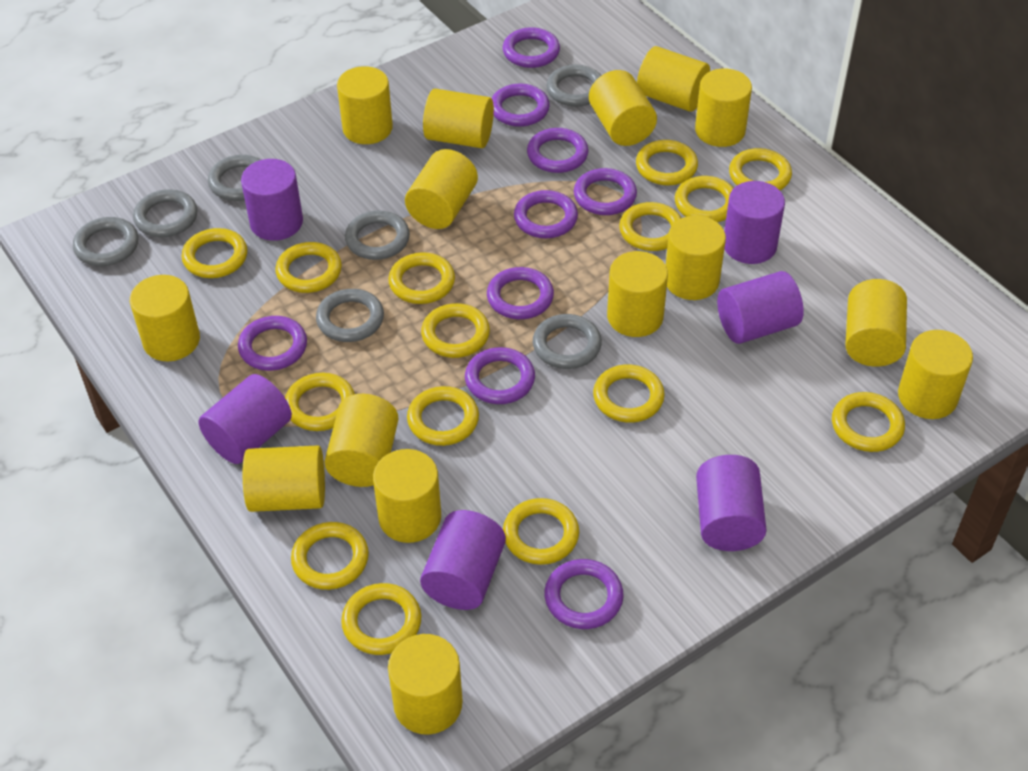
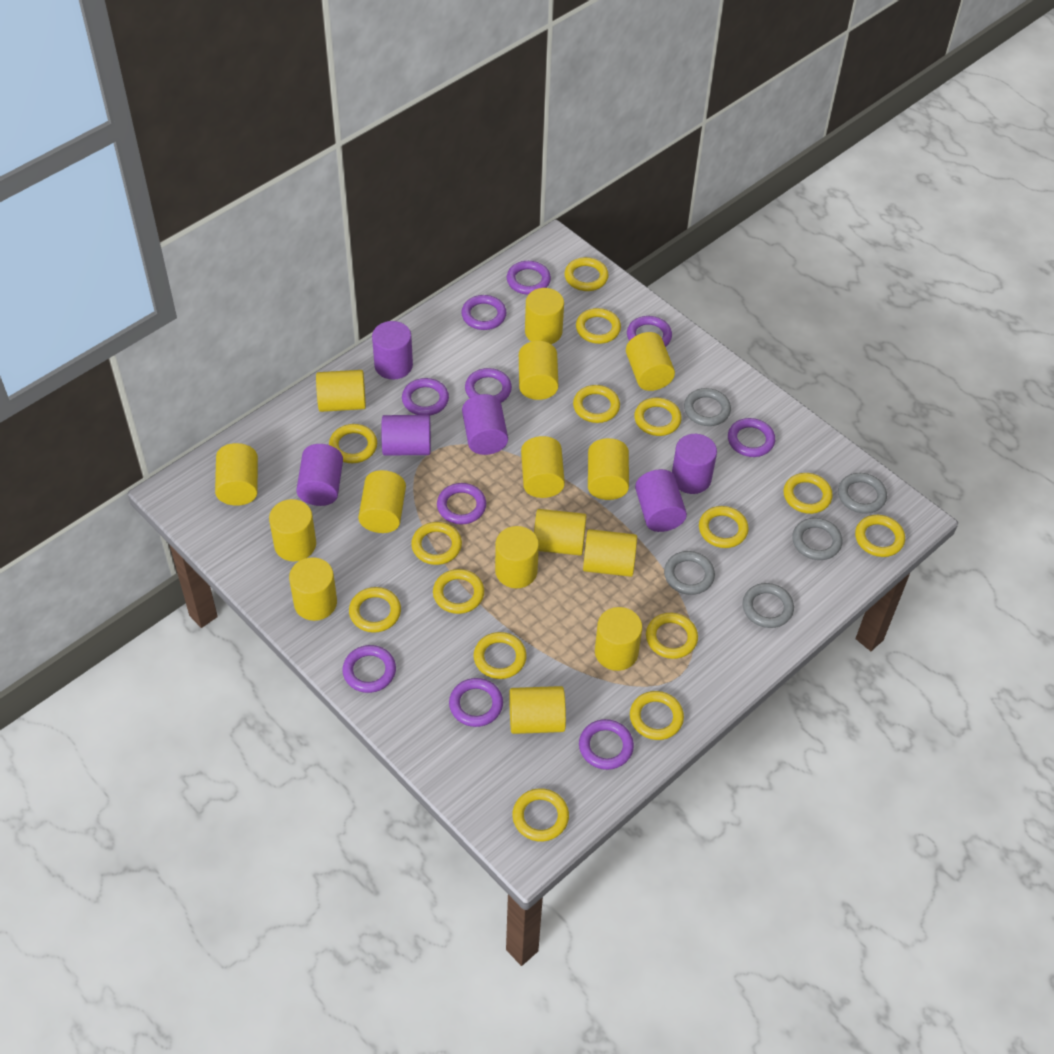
grey ring: [73,217,138,266] [133,189,198,237] [208,155,261,201] [316,289,384,342] [345,211,410,260] [533,314,602,369] [546,65,602,107] = 7 -> [664,551,715,595] [684,388,731,426] [743,583,794,628] [792,518,842,560] [838,473,887,514] = 5
purple ring: [238,316,307,371] [465,347,535,404] [487,267,554,319] [492,84,550,127] [503,27,560,68] [514,190,578,238] [527,128,588,173] [544,559,624,629] [574,168,637,215] = 9 -> [342,645,396,693] [402,378,449,415] [437,483,486,525] [449,678,503,727] [461,295,507,330] [465,368,512,403] [507,261,551,295] [579,719,634,770] [627,316,672,347] [728,418,775,457] = 10

